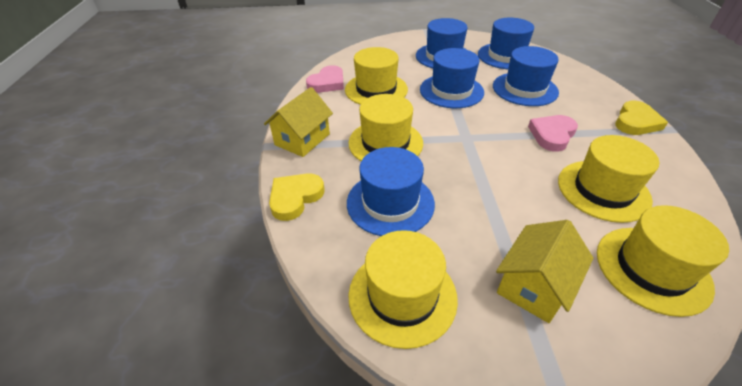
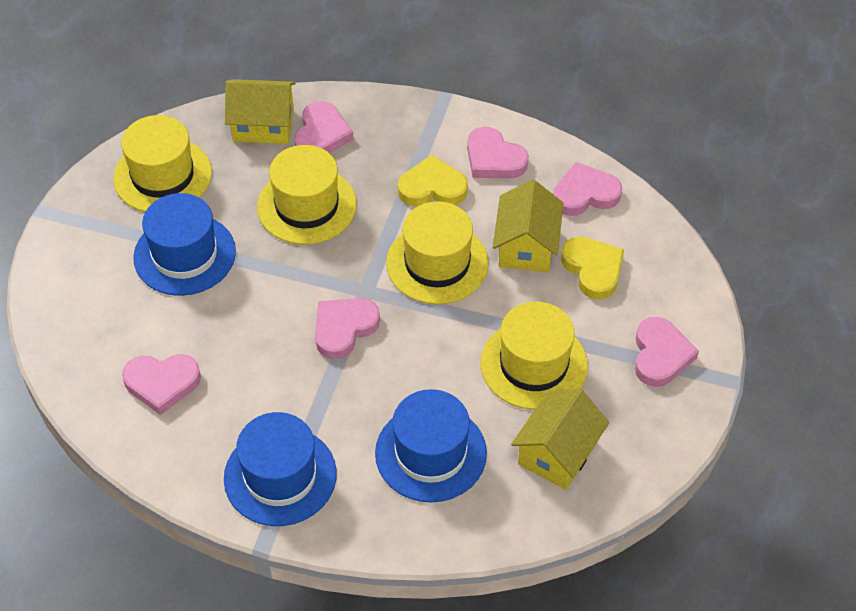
blue hat: [347,147,435,236] [416,18,467,68] [420,48,484,108] [478,18,534,69] [493,46,559,106] = 5 -> [133,193,236,296] [224,412,337,526] [375,389,487,502] = 3
pink heart: [306,65,344,93] [528,115,578,152] = 2 -> [122,354,201,415] [294,101,353,153] [315,298,380,359] [467,127,529,178] [553,162,622,216] [635,317,699,387] = 6
yellow hat: [345,47,408,105] [348,94,423,161] [348,230,458,349] [558,135,659,223] [597,205,729,317] = 5 -> [113,115,212,212] [257,145,357,245] [386,201,489,305] [481,302,588,410] = 4
yellow house: [264,87,333,157] [496,220,593,323] = 2 -> [225,79,296,144] [493,180,563,272] [511,388,609,490] = 3

